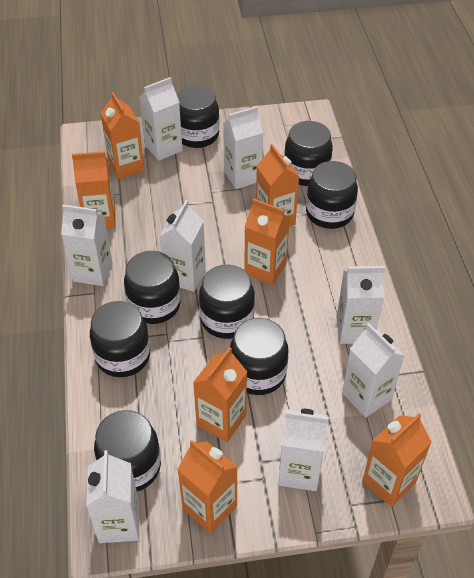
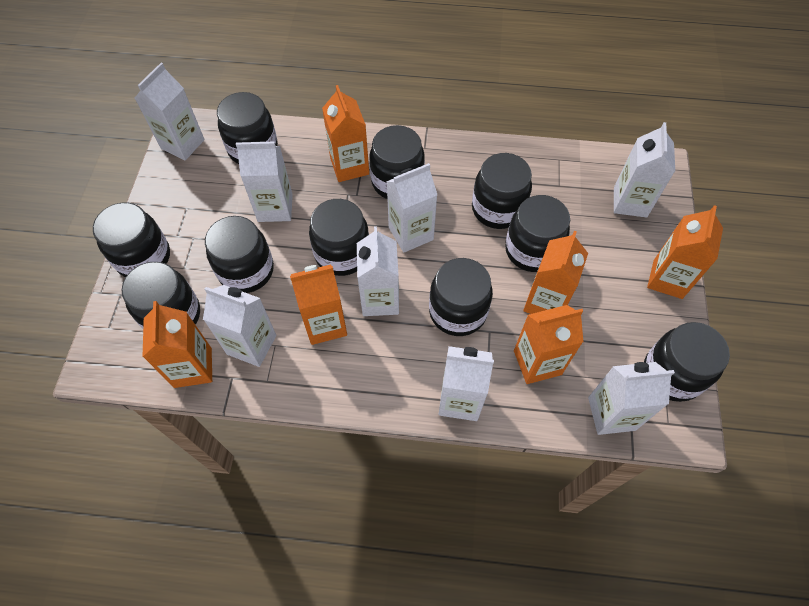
black jar: [90,301,150,377] [94,410,161,491] [124,251,181,324] [177,85,220,148] [199,265,255,339] [230,318,289,395] [284,121,333,186] [306,161,358,229] = 8 -> [93,203,170,277] [121,262,200,329] [205,216,274,293] [217,92,278,164] [309,199,369,276] [369,125,425,199] [429,258,493,336] [472,153,532,229] [505,195,570,272] [644,322,730,402] = 10
orange carton: [72,151,116,229] [100,92,145,179] [177,440,237,534] [193,347,247,442] [244,198,290,285] [256,144,299,227] [362,413,431,507] = 7 -> [142,301,212,388] [290,264,347,345] [322,85,369,182] [514,305,583,384] [523,231,588,314] [647,205,723,299] = 6

